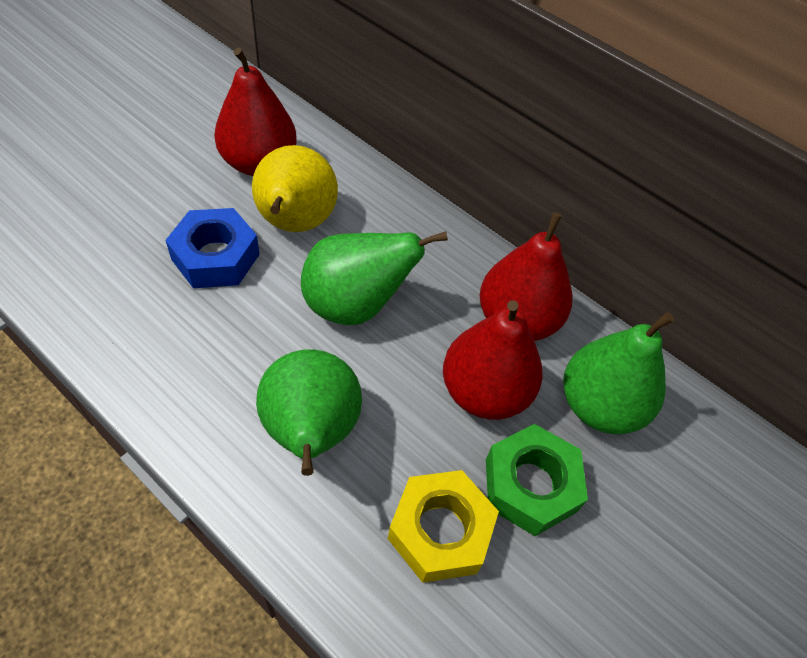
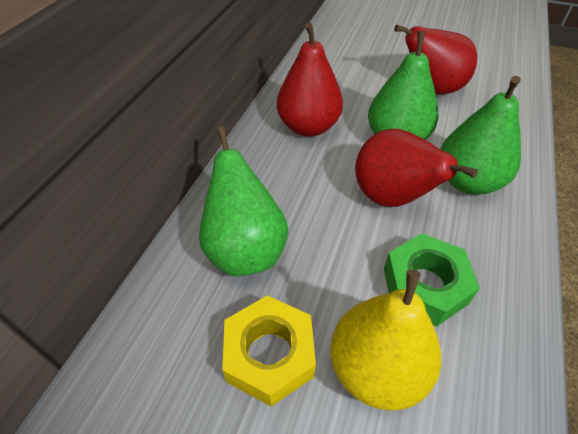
blue nut: [165,208,260,288] = 1 -> none = 0

